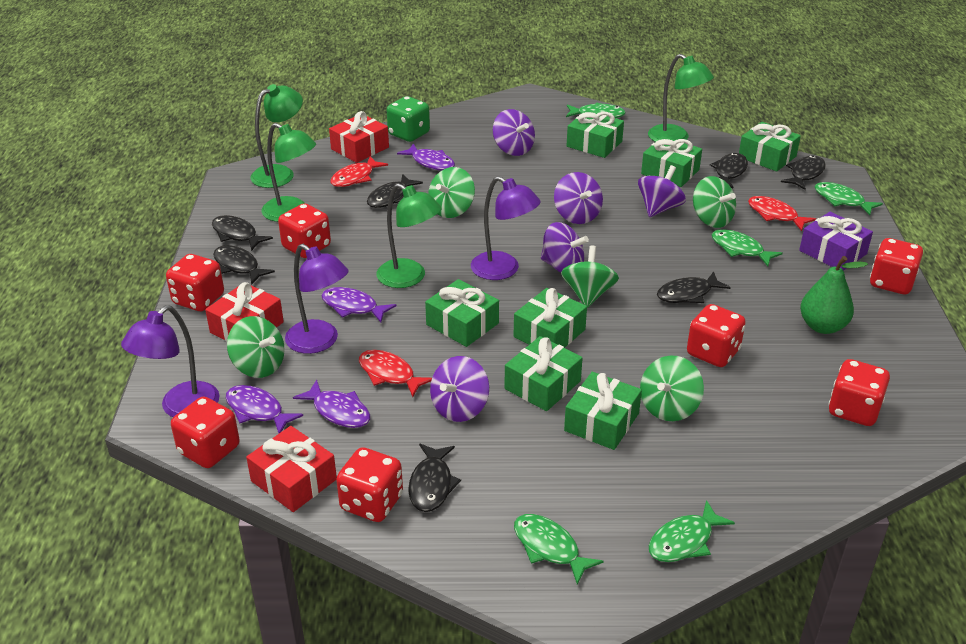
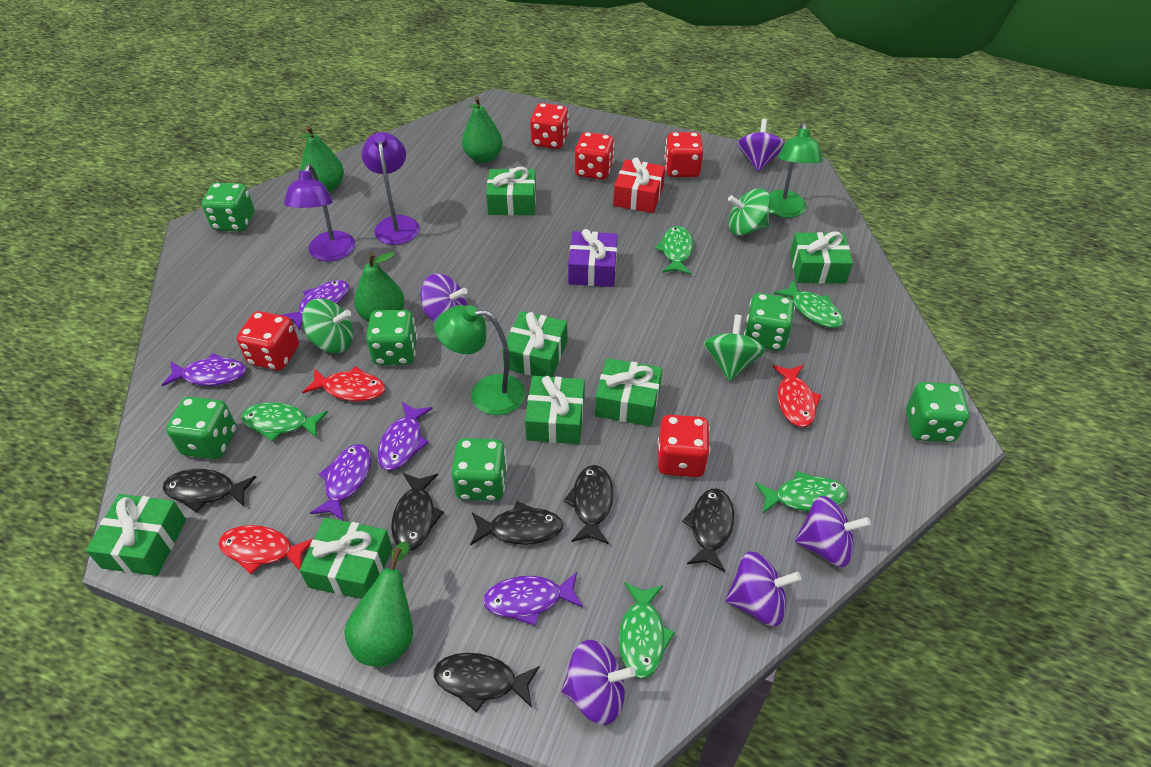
black fish: [212,215,273,251] [213,245,275,285] [367,174,423,208] [408,444,461,512] [657,271,731,303] [710,153,748,188] [781,155,826,190] = 7 -> [162,469,256,513] [391,473,444,551] [434,653,540,713] [470,501,563,545] [563,465,613,544] [682,489,734,572] = 6
green dice: [387,96,430,142] = 1 -> [166,397,236,459] [202,183,254,231] [366,310,418,365] [451,438,507,501] [744,293,795,351] [906,382,970,442] = 6
green lamp: [250,84,303,188] [261,123,316,222] [376,183,442,288] [648,54,714,142] = 4 -> [434,305,525,415] [768,122,823,218] = 2
green pear: [800,256,868,334] = 1 -> [300,126,344,192] [344,541,413,667] [354,252,405,322] [462,97,503,163] = 4
green spinning top: [227,316,285,378] [428,167,475,218] [561,245,619,308] [640,356,704,421] [693,176,736,228] = 5 -> [302,298,353,353] [704,315,765,381] [728,189,771,236] = 3
purple fish: [226,385,303,433] [293,380,370,428] [321,287,396,322] [397,143,455,171] = 4 -> [162,353,246,386] [282,280,349,330] [310,444,371,521] [377,402,433,470] [483,572,583,626] = 5
purple lamp: [121,305,220,417] [285,244,349,354] [471,176,541,280] = 3 -> [284,164,355,261] [362,132,420,245] = 2
red dice: [166,254,224,311] [171,397,240,468] [278,203,331,258] [336,447,403,522] [687,304,746,367] [828,359,890,426] [870,238,923,294] = 7 -> [237,311,299,370] [530,103,569,149] [575,132,615,180] [658,415,710,477] [664,132,703,177] = 5
red gift: [205,282,284,341] [246,426,337,512] [329,111,389,163] = 3 -> [613,157,665,213] = 1

